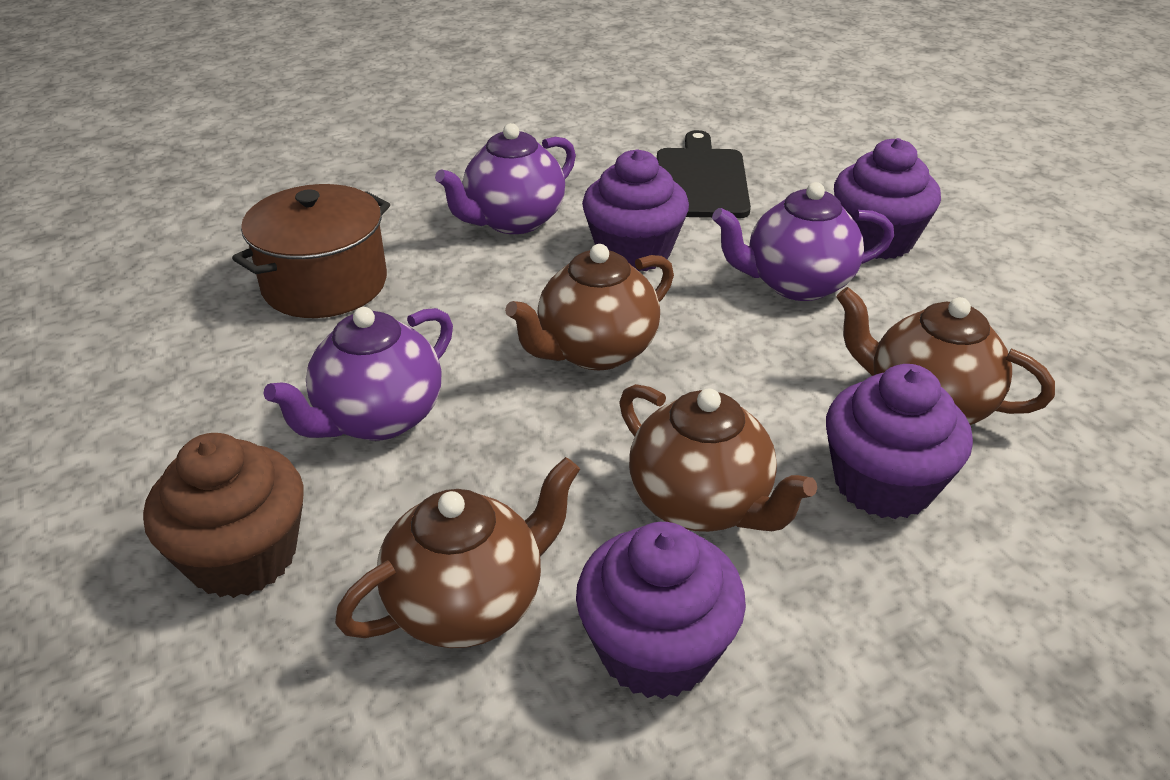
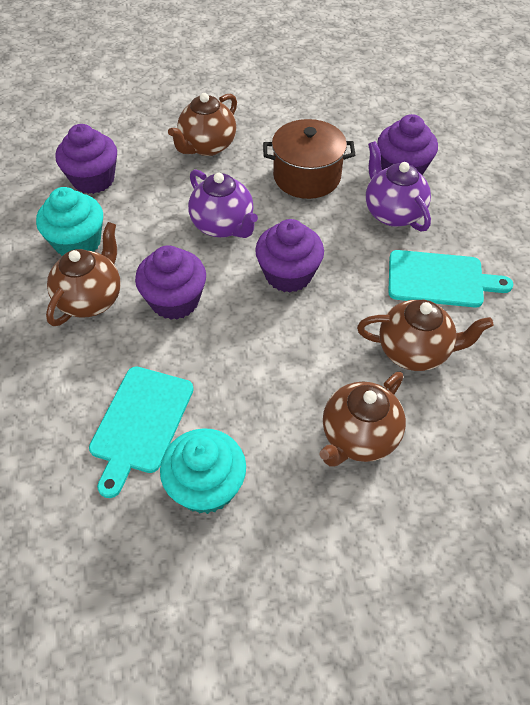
black cutting board: [657,130,751,218] = 1 -> none = 0
brown cupcake: [143,433,304,598] = 1 -> none = 0
purple teapot: [264,307,453,441] [435,123,576,234] [712,182,894,301] = 3 -> [188,169,258,238] [366,141,431,232] = 2
turquoise cupcake: none = 0 -> [36,187,103,256] [160,428,246,514] = 2
turquoise cutting board: none = 0 -> [89,367,194,498] [388,250,513,307] = 2

